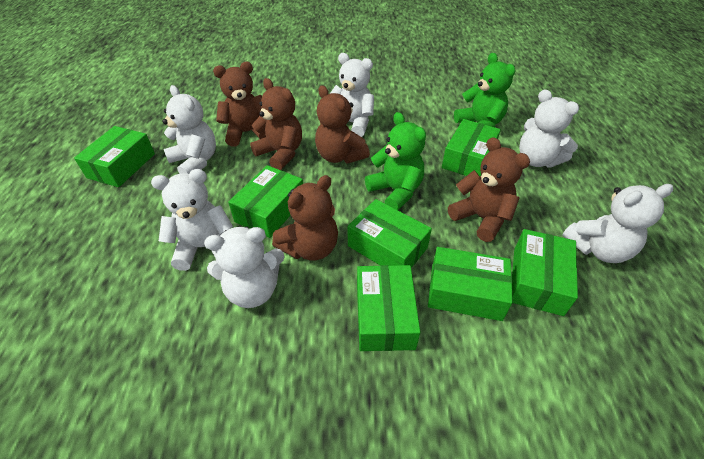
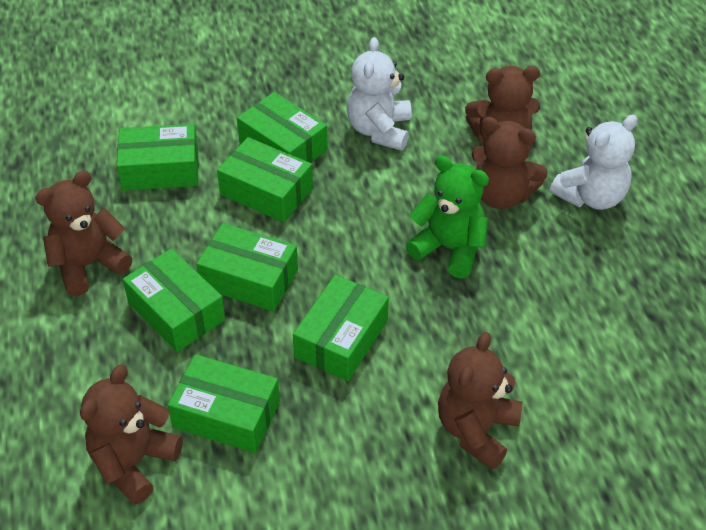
green teddy bear: [365,112,426,210] [454,53,515,127] = 2 -> [406,155,489,279] = 1
white teddy bear: [151,169,233,271] [162,85,216,174] [204,226,285,308] [331,53,374,137] [519,90,579,168] [562,184,673,263] = 6 -> [347,37,412,151] [550,115,638,210] = 2

